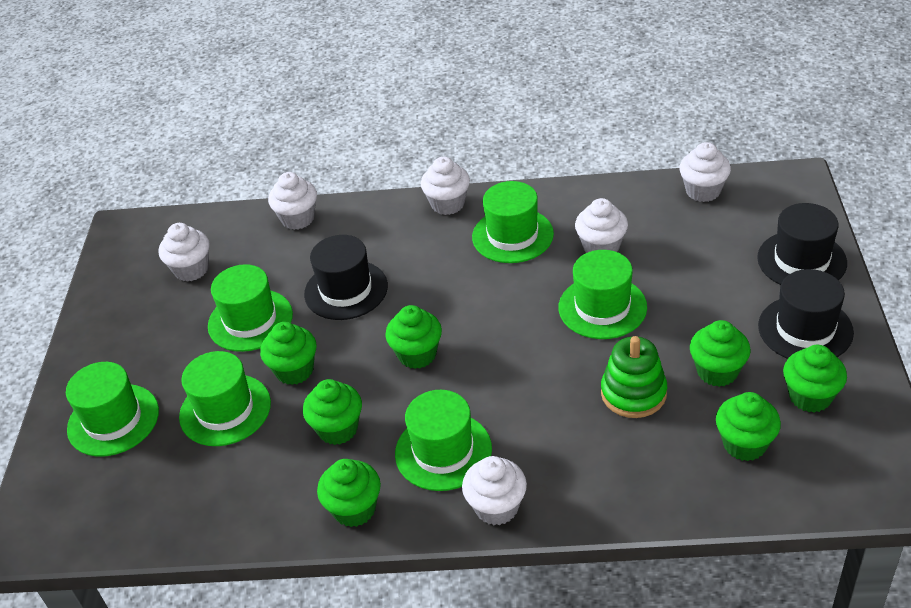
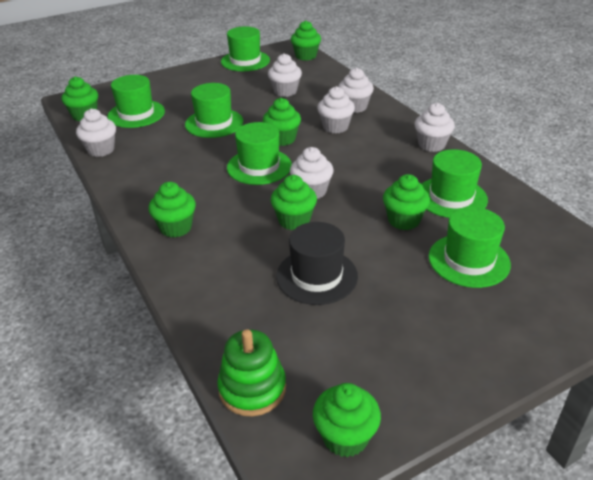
black hat: [304,235,388,320] [757,203,847,285] [758,269,854,359] = 3 -> [276,222,358,305] = 1

